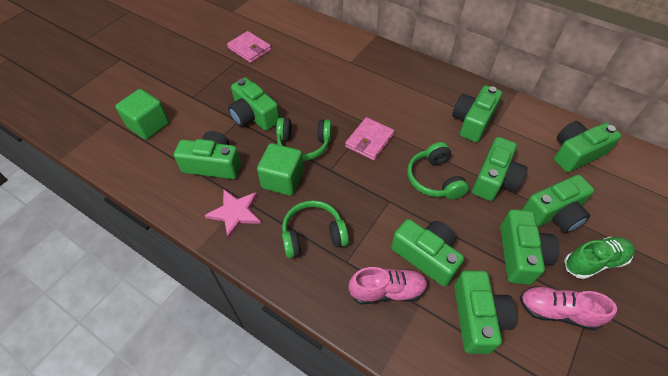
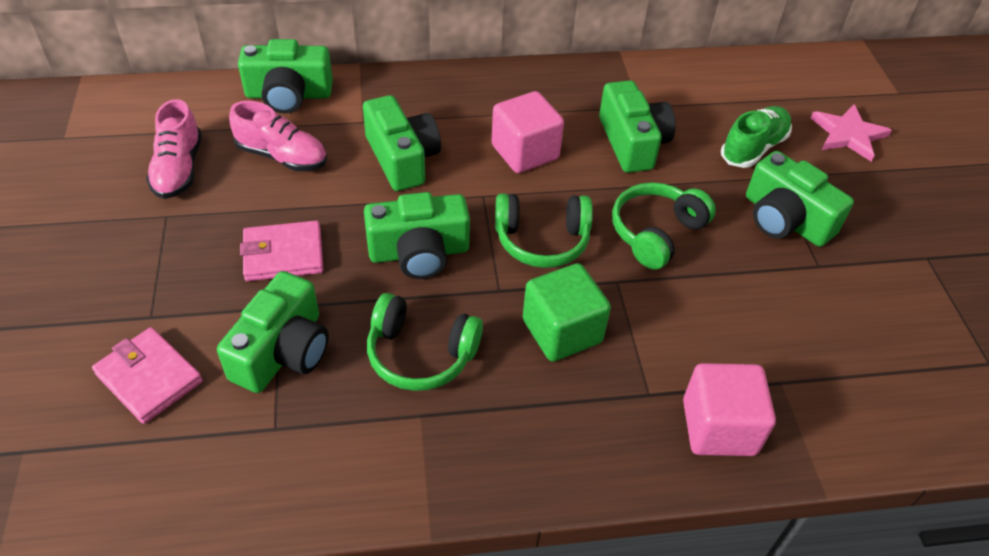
green camera: [174,131,241,179] [228,77,280,131] [391,219,464,287] [452,85,502,142] [454,271,517,354] [472,137,528,201] [500,209,559,284] [522,175,594,233] [554,121,621,172] = 9 -> [217,271,329,393] [238,39,333,113] [363,95,441,191] [364,192,470,279] [599,80,676,173] [746,151,854,247] = 6
green cube: [115,89,169,140] [257,143,304,196] = 2 -> [523,263,611,362] = 1
pink cube: none = 0 -> [491,91,564,173] [683,363,776,456] = 2

